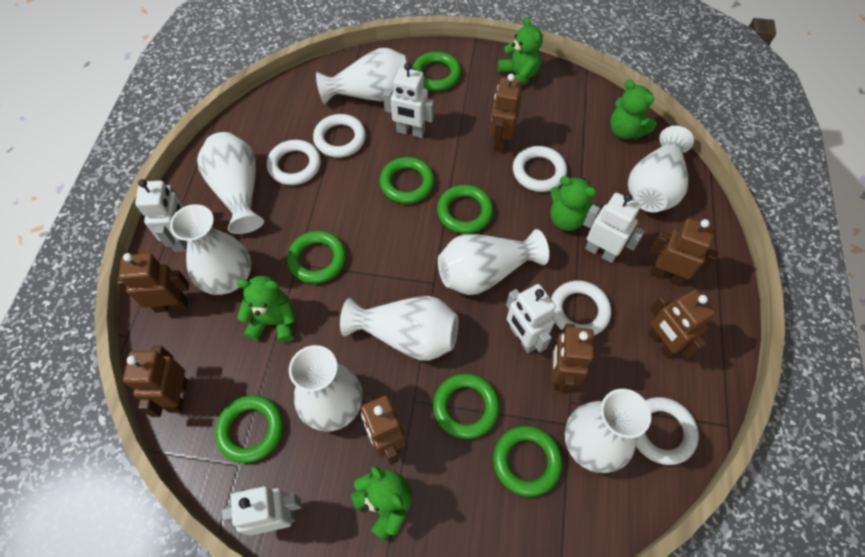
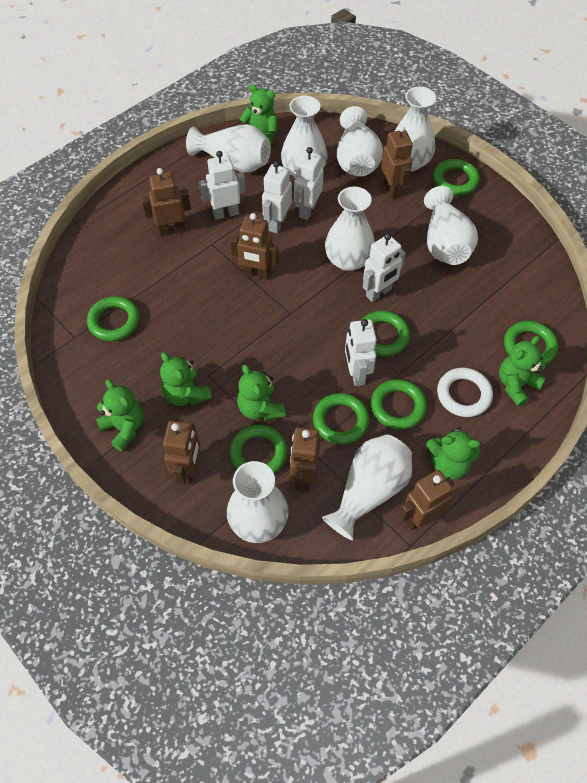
brown robot: [117,253,189,313] [123,346,188,417] [361,393,406,465] [490,74,522,153] [552,324,594,394] [648,290,716,359] [650,218,718,285] = 7 -> [141,168,191,236] [163,421,201,485] [230,213,279,280] [290,427,320,491] [381,125,413,199] [399,470,454,530] = 6
green teddy bear: [237,276,296,342] [351,466,412,542] [498,17,543,86] [550,176,599,231] [610,80,657,139] = 5 -> [96,380,144,451] [160,352,212,406] [237,365,286,421] [240,84,277,145] [426,427,481,480] [499,336,546,407] = 6
white ring: [267,140,321,185] [313,114,366,158] [513,146,567,192] [551,280,611,335] [636,397,699,465] = 5 -> [437,368,493,417] = 1

